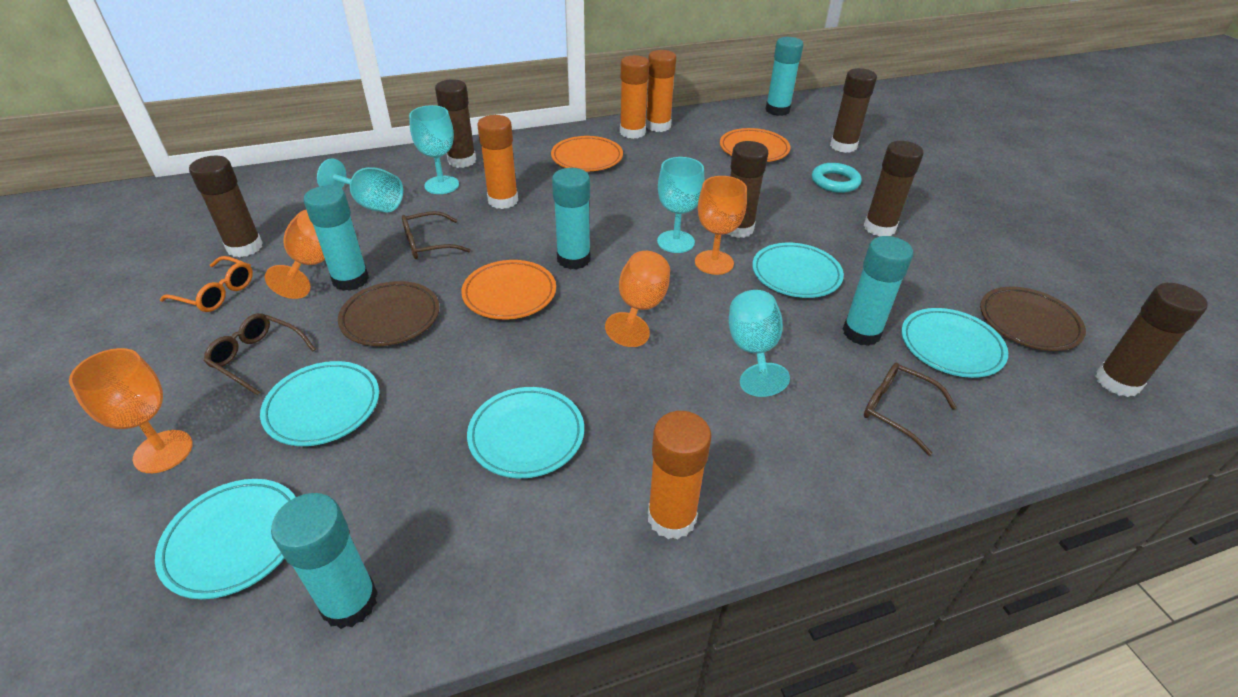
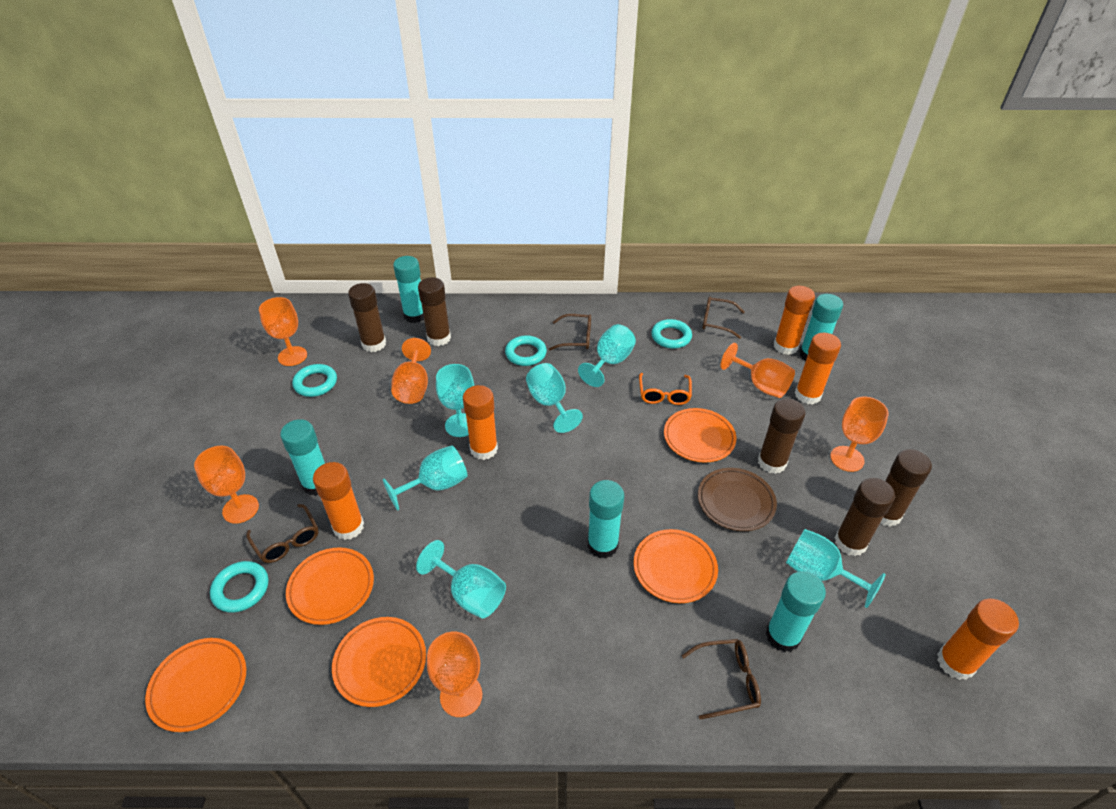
brown glasses: [204,313,316,395] [402,211,470,259] [864,363,957,456] = 3 -> [246,504,319,563] [549,314,591,350] [682,639,761,720] [702,297,745,339] = 4
brown glue stick: [189,156,263,257] [435,79,476,168] [727,141,768,238] [830,68,877,153] [864,141,924,237] [1096,283,1208,397] = 6 -> [348,283,386,352] [418,277,451,346] [758,398,806,474] [835,478,895,556] [880,449,932,527] = 5
brown plate: [338,281,440,346] [980,287,1086,351] = 2 -> [698,468,777,531] = 1
orange glue stick: [477,115,518,209] [620,55,649,139] [646,50,676,132] [648,411,712,539] = 4 -> [313,462,364,540] [463,385,498,460] [774,286,815,355] [795,333,841,405] [937,599,1019,680] = 5
orange goblet: [69,348,193,473] [265,210,325,299] [605,251,670,347] [695,176,747,275] = 4 -> [194,446,259,524] [259,297,307,366] [391,338,431,404] [427,632,482,717] [720,343,795,398] [830,396,889,472] = 6
orange plate: [461,260,556,320] [551,136,623,171] [720,128,790,162] = 3 -> [145,638,246,732] [286,547,374,625] [332,617,426,707] [634,529,718,603] [664,408,736,463] = 5
turquoise goblet: [317,159,403,213] [409,105,459,194] [657,157,705,253] [729,290,790,397] = 4 -> [383,445,468,511] [416,540,506,618] [436,364,474,437] [526,363,583,433] [578,324,636,387] [786,529,885,608] = 6
turquoise plate: [155,479,295,599] [260,361,379,446] [467,387,584,478] [752,243,844,298] [901,308,1008,378] = 5 -> none = 0
turquoise ring: [812,163,861,193] = 1 -> [210,561,268,613] [292,364,337,397] [505,335,547,366] [651,319,692,349] = 4

